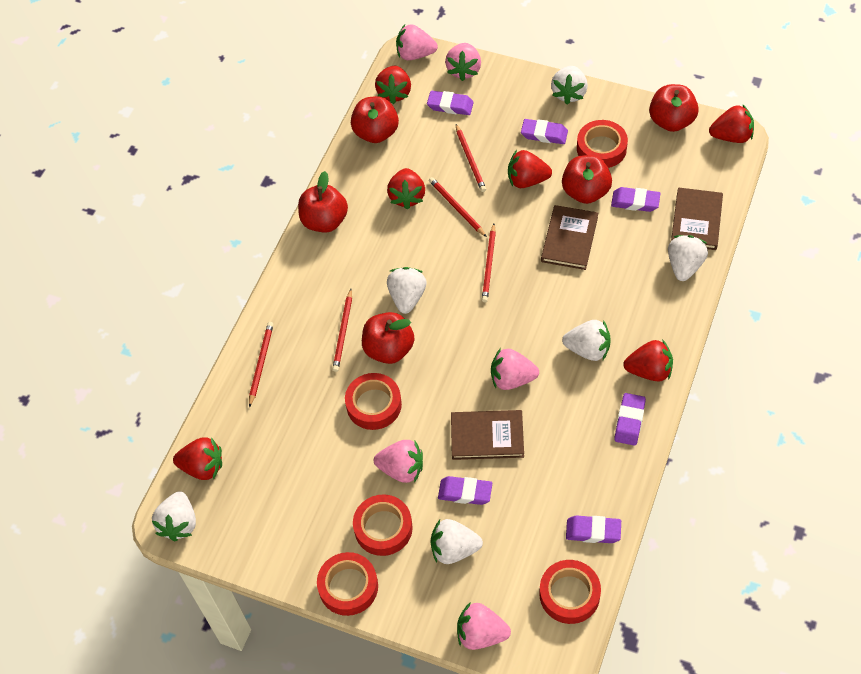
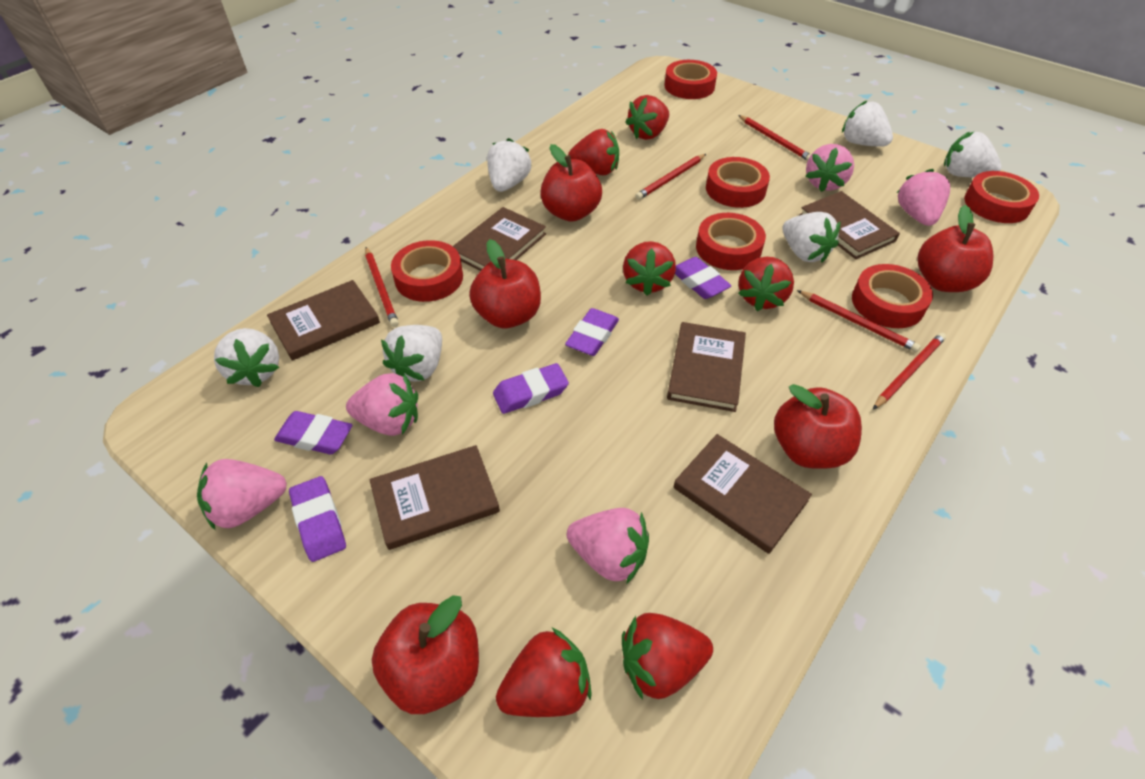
brown book: [451,410,524,460] [541,205,598,270] [671,187,723,250] = 3 -> [267,280,380,361] [370,445,500,550] [453,207,546,271] [667,322,746,412] [674,434,812,554] [799,191,900,259] = 6
purple eraser: [427,91,474,115] [438,476,492,505] [521,119,568,144] [566,516,621,543] [611,187,661,212] [614,393,646,446] = 6 -> [274,411,352,454] [289,476,346,562] [493,363,569,414] [565,308,619,356] [675,257,732,299] = 5
red tape: [317,552,378,616] [345,373,402,430] [353,494,413,556] [540,560,601,624] [577,120,628,168] = 5 -> [391,240,463,302] [665,60,717,99] [696,213,766,270] [706,157,770,208] [852,264,933,328] [964,171,1039,223] = 6

